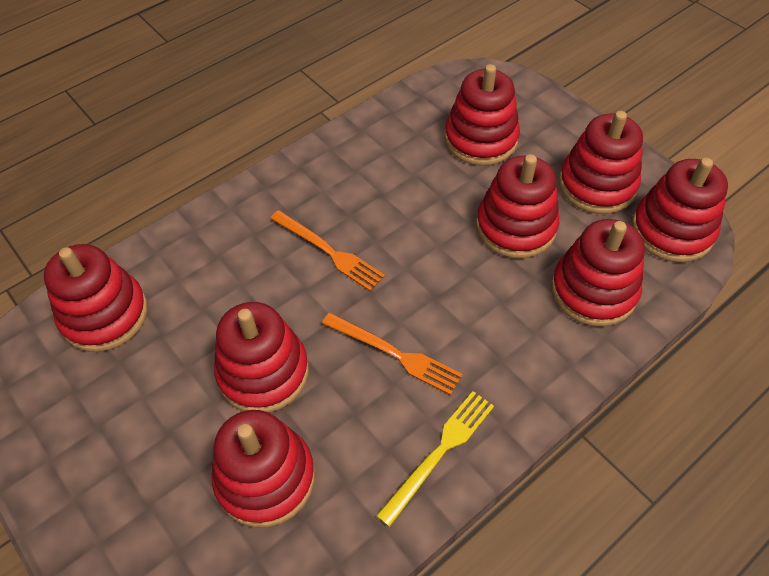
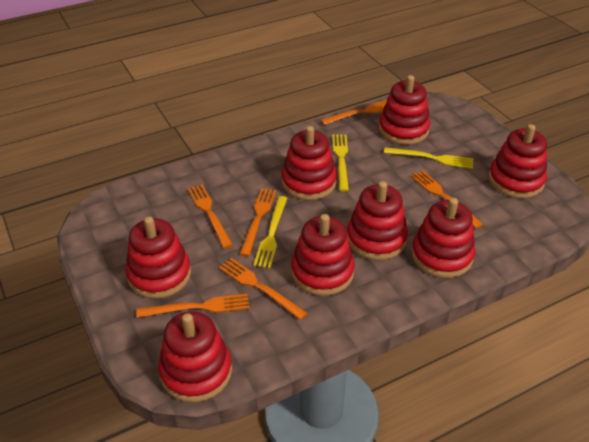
orange fork: [270,210,385,291] [322,313,463,395] = 2 -> [136,294,249,318] [188,184,233,248] [219,258,308,320] [240,188,276,256] [321,100,387,125] [411,170,484,228] = 6
yellow fork: [376,391,494,527] = 1 -> [253,196,287,268] [332,134,349,191] [384,147,474,169] = 3

